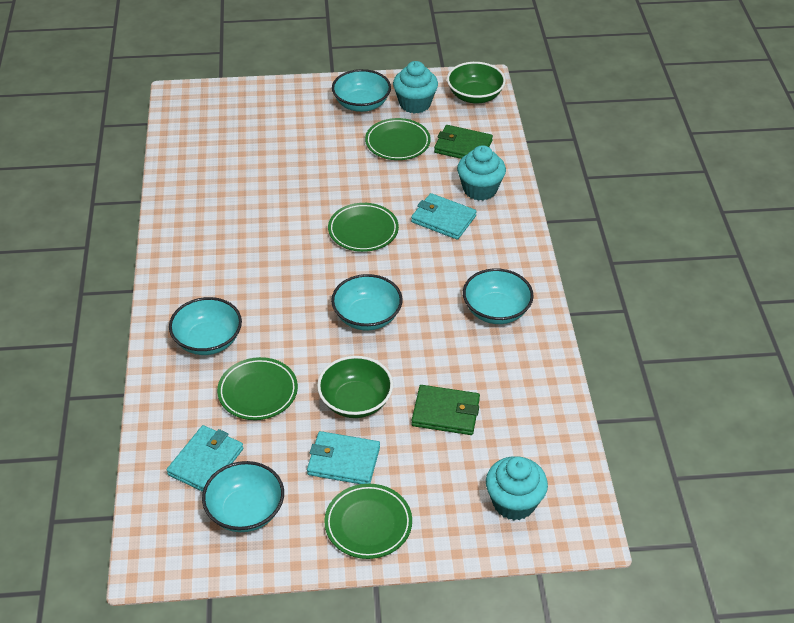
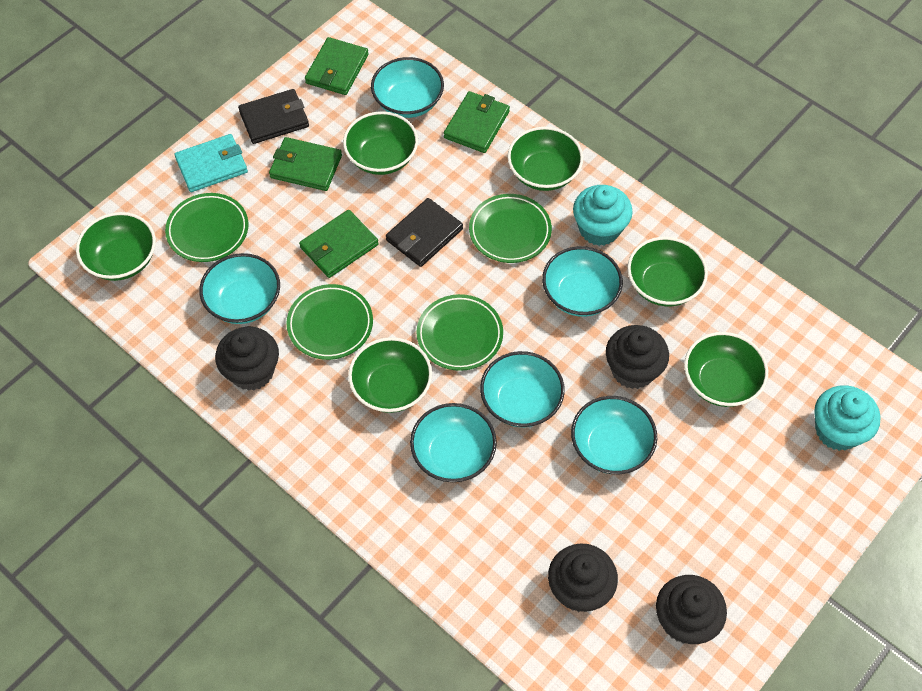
black cupcake: none = 0 -> [215,326,279,391] [548,543,618,612] [606,325,669,389] [656,575,727,644] = 4
black wallet: none = 0 -> [238,89,309,144] [386,198,463,267] = 2
green bowl: [317,356,393,418] [447,62,506,103] = 2 -> [76,212,156,281] [343,111,418,175] [348,337,432,413] [508,127,583,191] [627,237,708,306] [684,332,768,407] = 6
green wallet: [411,385,480,435] [434,125,493,159] = 2 -> [269,137,342,191] [299,210,379,278] [305,37,369,95] [444,91,510,153] = 4
turquoise bowl: [169,297,242,355] [202,461,284,532] [331,274,403,331] [332,69,391,112] [463,268,534,324] = 5 -> [199,253,280,324] [371,57,444,118] [410,403,497,482] [480,351,565,427] [542,246,623,317] [571,396,657,474] = 6
turquoise cupcake: [393,61,438,114] [457,145,506,200] [486,456,548,520] = 3 -> [573,185,633,246] [814,385,881,451] = 2
turquoise wallet: [167,425,243,492] [307,431,380,484] [411,193,477,240] = 3 -> [174,134,248,192] = 1

